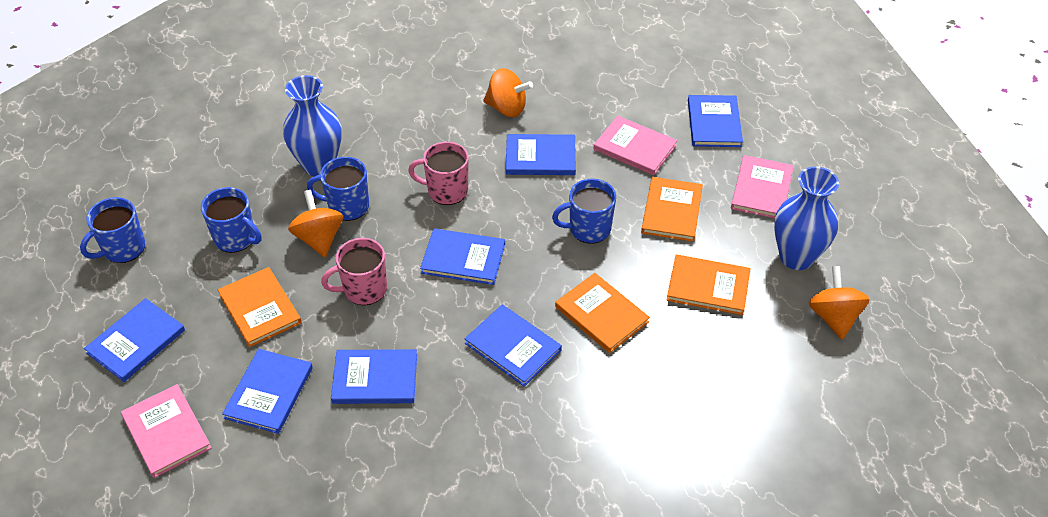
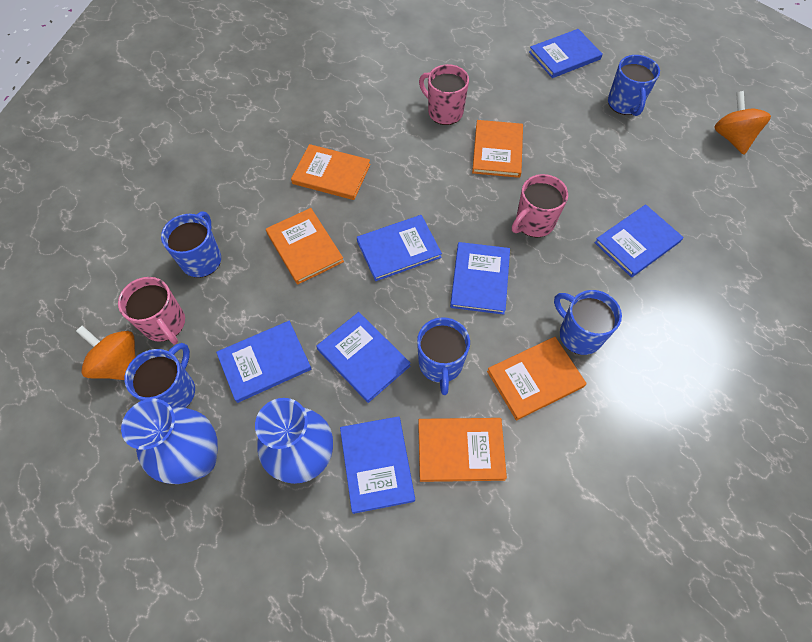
blue mug: [80,197,145,263] [201,187,262,253] [307,157,369,221] [552,179,616,244] = 4 -> [124,343,195,408] [161,211,221,278] [417,317,470,395] [554,290,622,355] [608,55,660,116] = 5
orange book: [218,267,302,347] [555,273,650,353] [641,177,703,242] [667,254,751,315] = 4 -> [266,208,344,285] [291,144,371,200] [418,418,507,482] [472,120,523,178] [487,337,587,420] = 5
orange spinning top: [288,190,343,257] [483,68,533,117] [809,266,870,339] = 3 -> [76,326,136,380] [714,91,771,154] = 2
pink book: [121,384,212,478] [594,116,677,175] [731,155,794,218] = 3 -> none = 0
pink mug: [321,238,387,305] [408,142,469,205] = 2 -> [118,277,185,344] [419,64,469,125] [512,174,568,237] = 3

